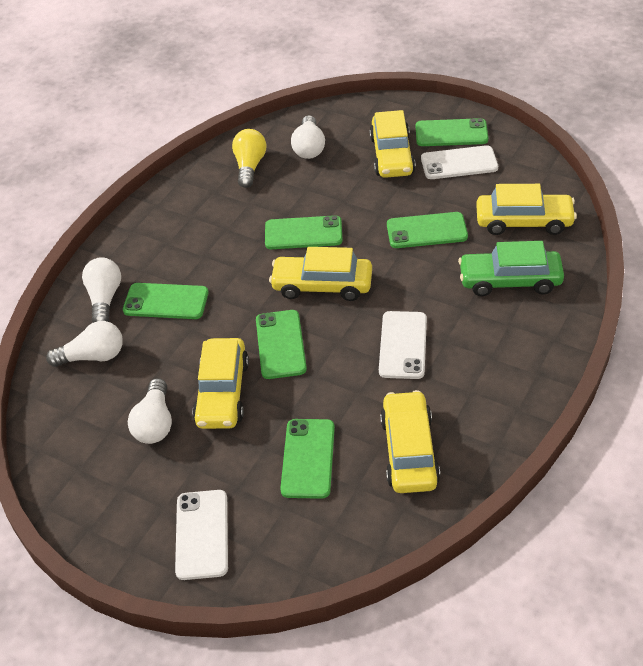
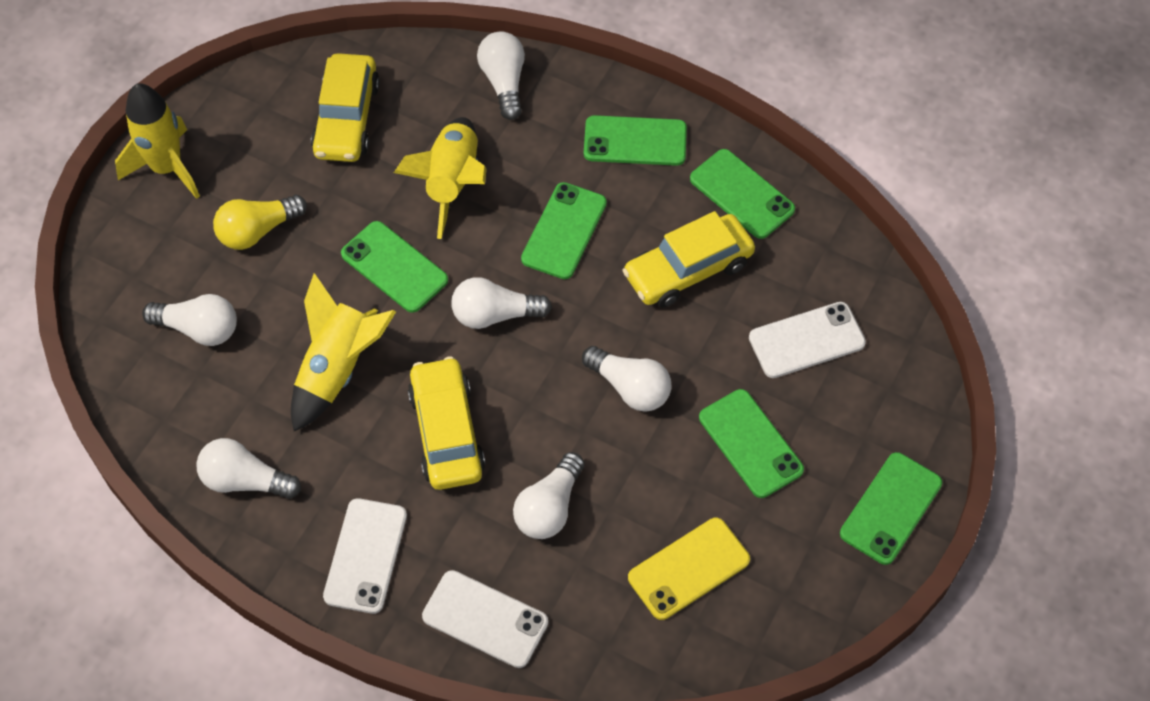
green car: [458,241,564,296] = 1 -> none = 0
white light bulb: [46,321,123,367] [82,257,121,323] [128,378,172,444] [291,115,325,159] = 4 -> [142,294,237,346] [196,438,301,499] [451,277,552,329] [477,31,525,120] [513,452,585,539] [582,346,672,412] = 6
yellow car: [192,338,249,429] [269,247,372,301] [369,110,416,178] [380,390,440,493] [476,184,577,235] = 5 -> [311,53,380,162] [408,356,485,490] [622,211,755,308] = 3
yellow phone: none = 0 -> [628,518,750,620] = 1
yellow rocket: none = 0 -> [115,83,200,199] [291,273,396,431] [394,117,487,239] = 3

